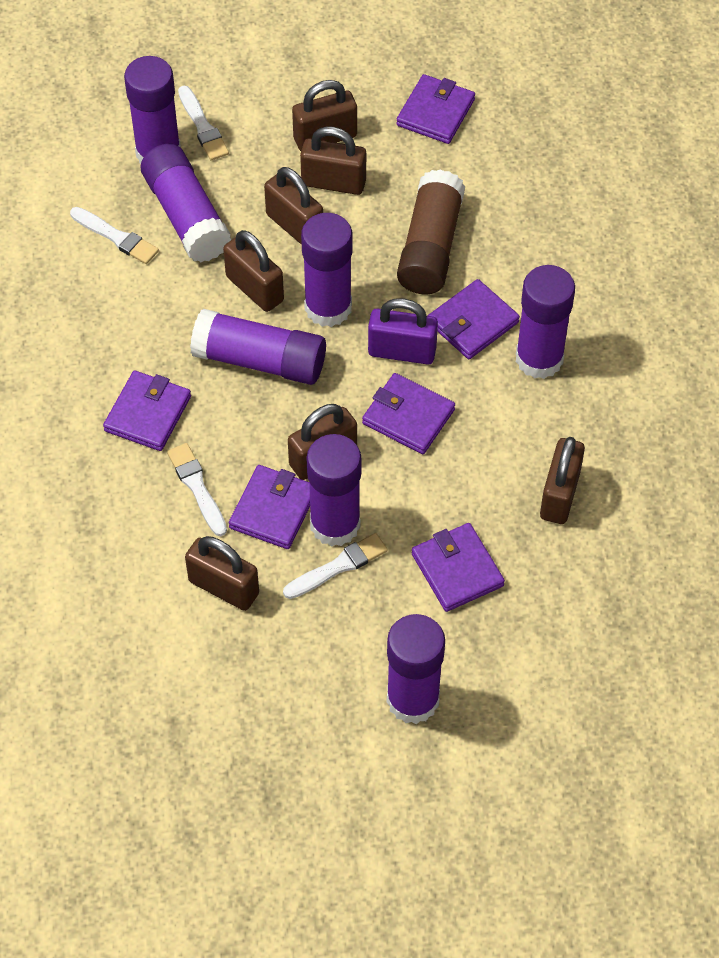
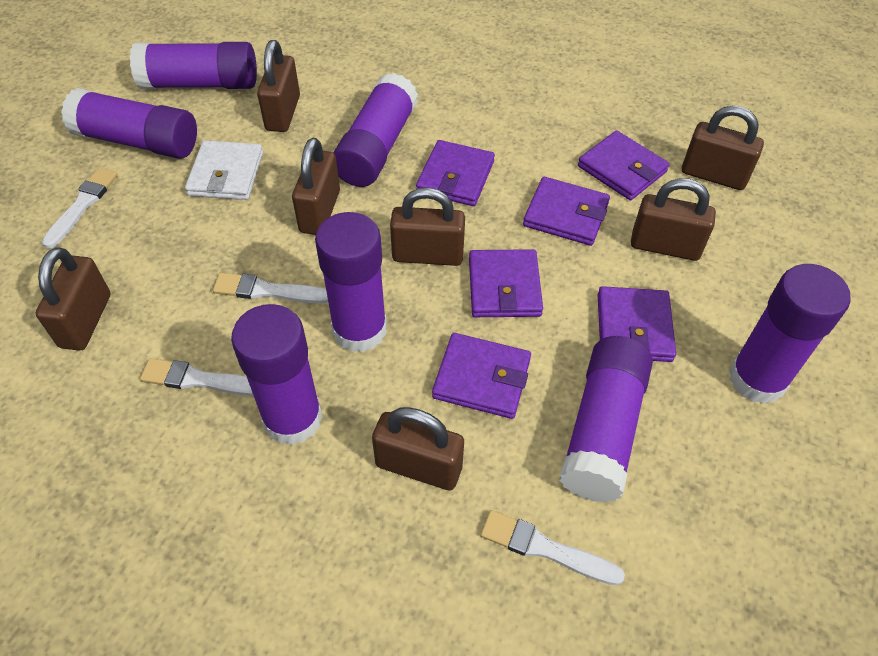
brown glue stick: [397,169,465,294] = 1 -> none = 0
purple padlock: [368,298,438,365] = 1 -> none = 0
white wallet: none = 0 -> [185,140,263,200] = 1

